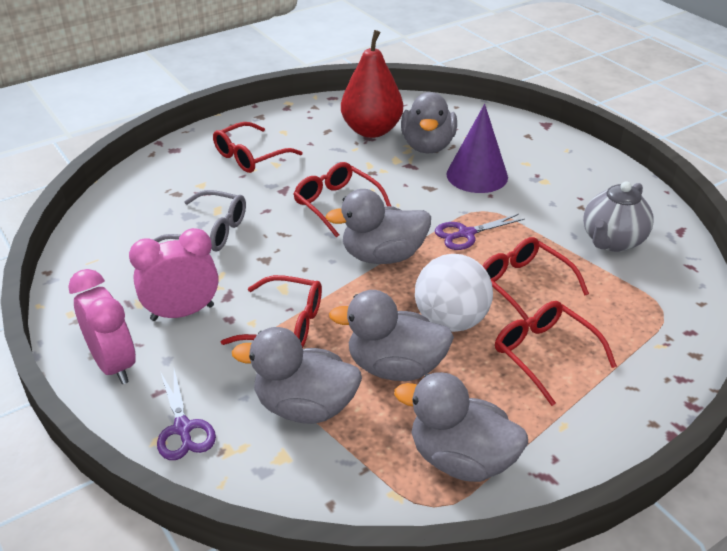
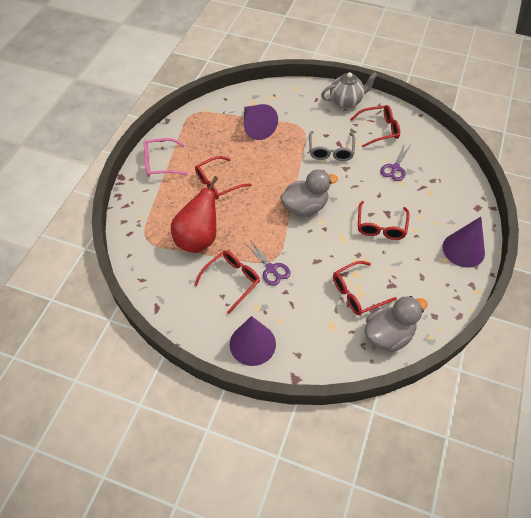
grey duck: [232,327,362,424] [325,189,431,264] [329,290,454,381] [394,372,528,482] [401,92,457,154] = 5 -> [280,169,338,217] [365,296,428,352] = 2
pink clock: [68,269,136,384] [129,228,219,321] = 2 -> none = 0
pink glasses: none = 0 -> [144,138,188,177] = 1
purple cone: [447,104,508,193] = 1 -> [230,316,276,366] [244,104,278,140] [443,217,485,268] = 3
white ball: [415,254,493,332] = 1 -> none = 0

